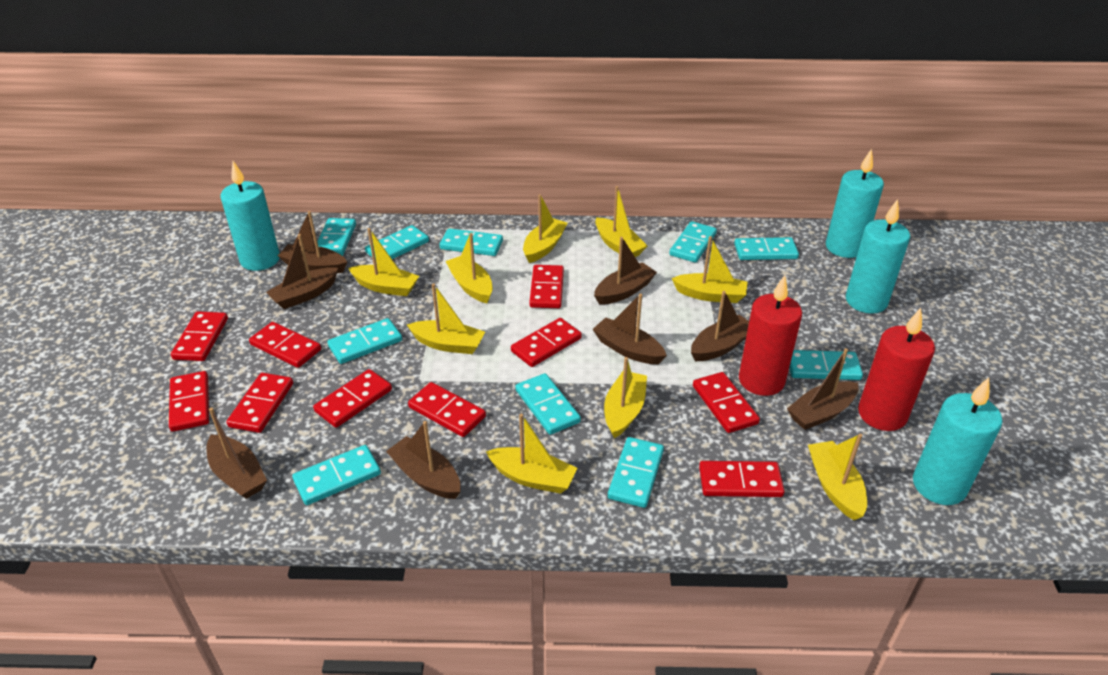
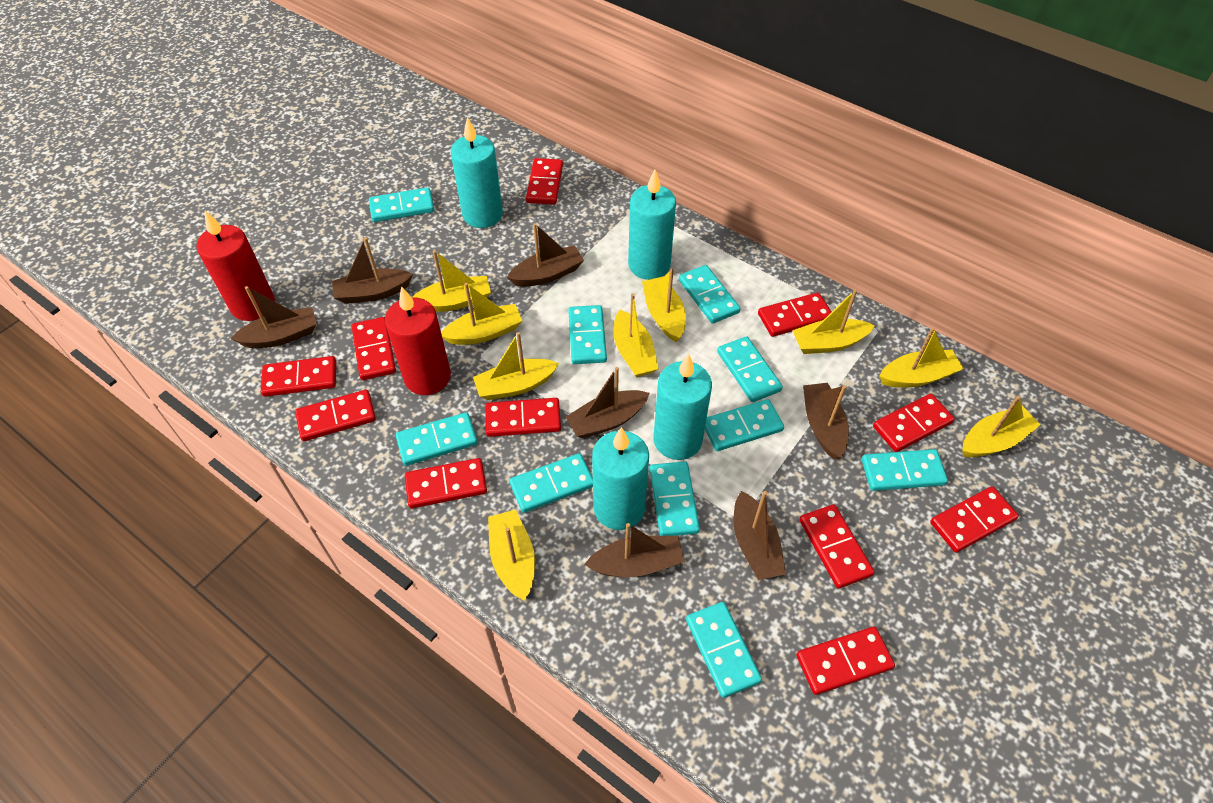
brown boat: [206,408,267,499] [266,234,338,309] [277,211,347,274] [386,421,461,499] [592,294,667,364] [594,237,657,305] [691,291,749,361] [787,348,859,430] = 8 -> [231,286,317,348] [332,237,413,304] [507,223,584,287] [566,367,650,438] [584,523,685,577] [734,491,786,580] [803,383,849,460] = 7
red domino: [169,371,209,432] [171,311,228,361] [226,373,293,433] [249,322,321,368] [313,369,392,428] [408,382,486,437] [511,318,582,367] [529,265,564,308] [693,372,760,433] [699,461,784,497] = 10 -> [261,356,336,397] [295,390,376,441] [352,317,396,380] [405,458,487,508] [485,398,561,437] [526,158,563,205] [758,292,832,337] [796,627,895,695] [799,504,874,589] [873,393,955,452] [930,486,1019,553] = 11

